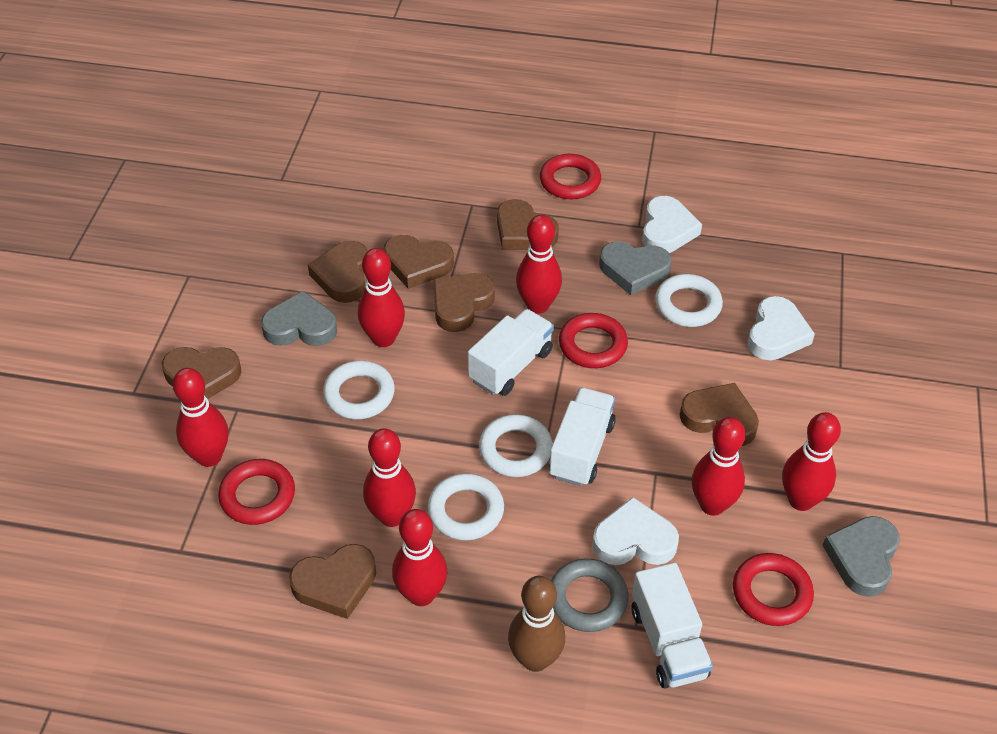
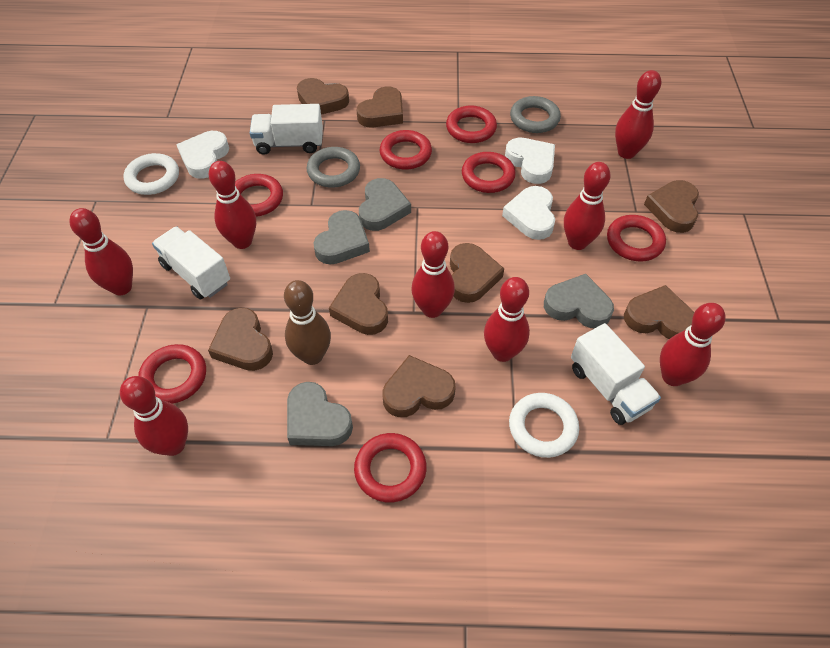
brown heart: [162,347,241,399] [289,544,376,619] [308,241,368,303] [384,235,454,289] [433,273,495,332] [497,199,559,250] [680,383,759,446] = 7 -> [208,308,273,371] [297,78,349,115] [329,273,388,335] [357,86,403,128] [382,355,456,417] [450,243,504,303] [624,285,694,339] [644,180,699,233] = 8
grey heart: [261,291,337,346] [599,241,672,295] [822,516,900,597] = 3 -> [287,382,353,446] [313,210,370,265] [359,178,411,231] [544,274,614,328] = 4
grey ring: [551,558,629,632] = 1 -> [306,147,360,188] [510,96,561,133] = 2
red bowling pin: [173,368,228,467] [358,248,405,347] [363,428,416,527] [392,509,447,606] [516,215,562,314] [692,417,745,516] [782,412,841,511] = 7 -> [69,208,133,295] [120,376,188,456] [209,161,256,249] [411,231,455,318] [484,277,530,362] [564,162,611,250] [615,70,661,159] [660,303,726,386] = 8
red ring: [218,459,295,525] [540,154,601,199] [559,313,628,368] [733,553,814,626] = 4 -> [138,344,206,404] [235,174,283,217] [354,433,427,503] [380,130,432,170] [446,105,497,143] [462,152,516,193] [607,215,666,262] = 7
white ring: [323,360,395,419] [427,473,504,540] [479,414,553,477] [655,274,723,327] = 4 -> [123,153,179,195] [509,393,579,458] = 2

